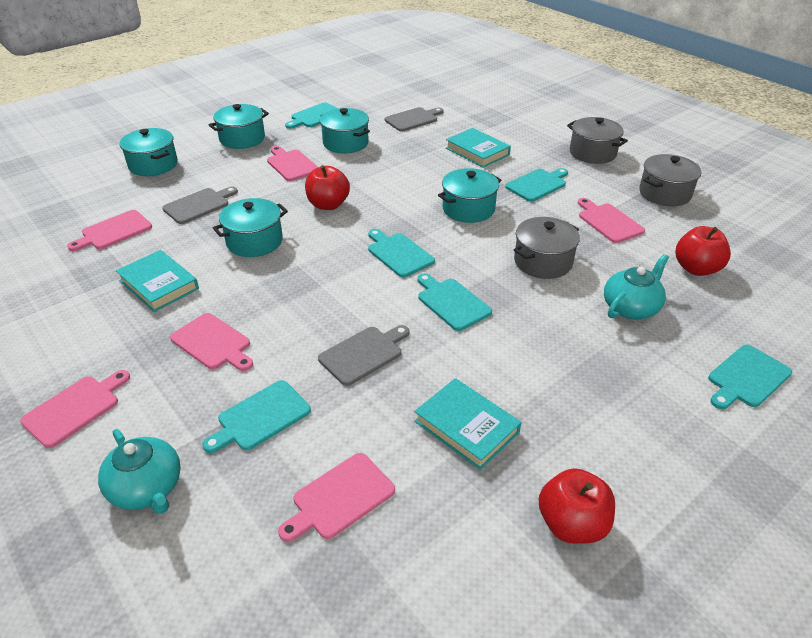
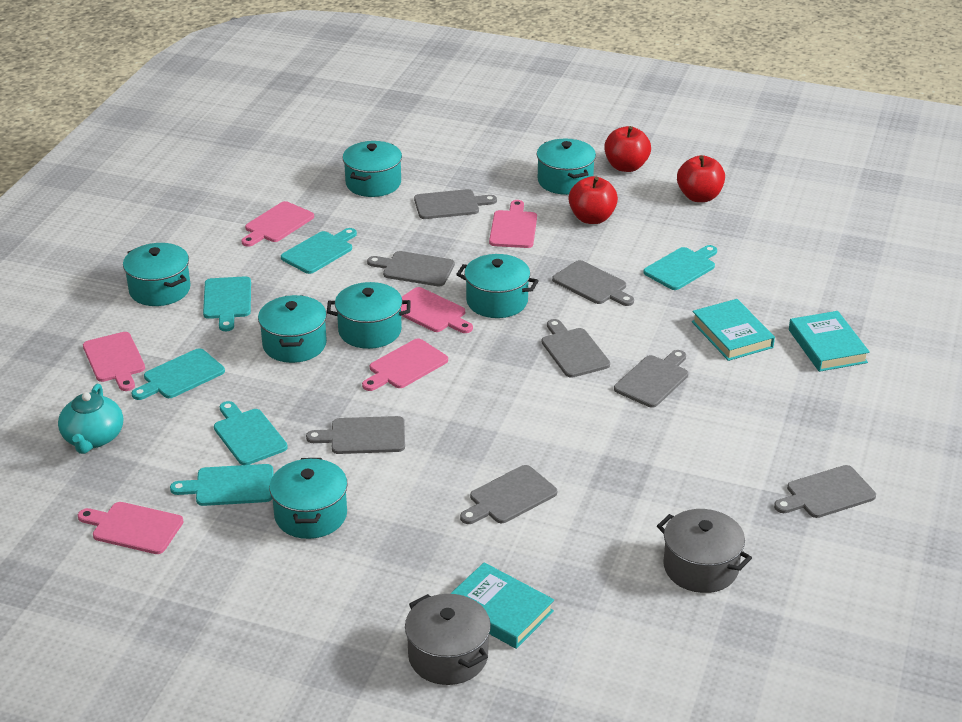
grey cutting board: [162,187,238,224] [318,325,409,386] [385,107,444,132] = 3 -> [306,416,405,454] [367,251,455,286] [414,189,497,219] [460,465,557,524] [542,319,610,378] [552,260,634,306] [614,350,688,408] [774,465,876,518] = 8
grey pot: [514,217,580,279] [567,117,628,164] [639,154,701,206] = 3 -> [405,594,491,685] [657,509,752,593] = 2
turquoise pot: [120,128,178,176] [209,104,269,149] [213,198,288,257] [320,108,370,153] [438,168,501,223] = 5 -> [123,243,191,306] [258,295,327,363] [269,458,348,539] [327,282,411,349] [342,141,402,197] [456,254,539,318] [537,138,596,195] = 7
turquoise teapot: [98,429,181,514] [604,254,669,319] = 2 -> [58,384,123,454] = 1

